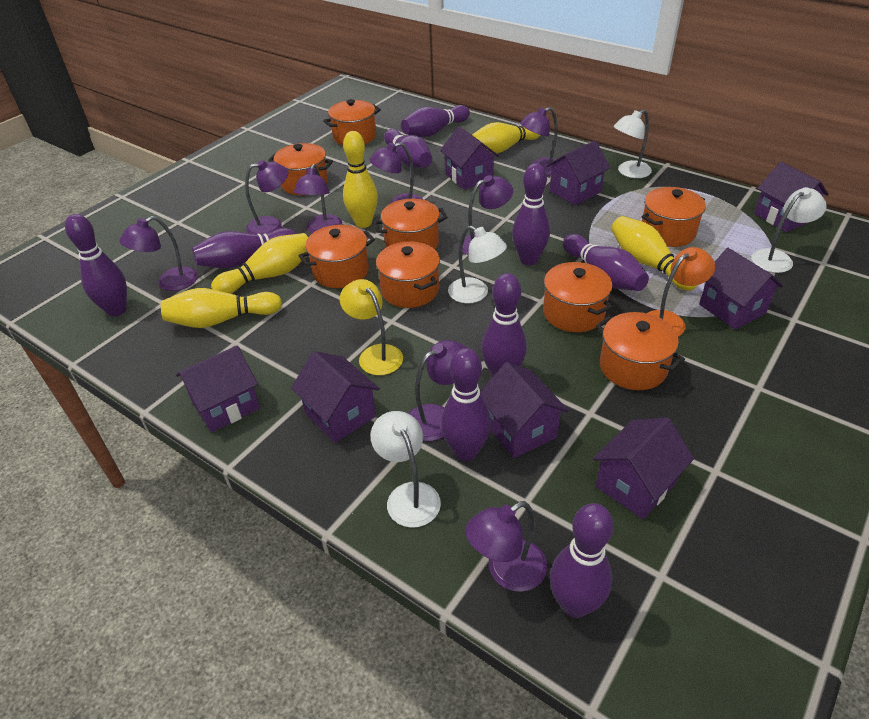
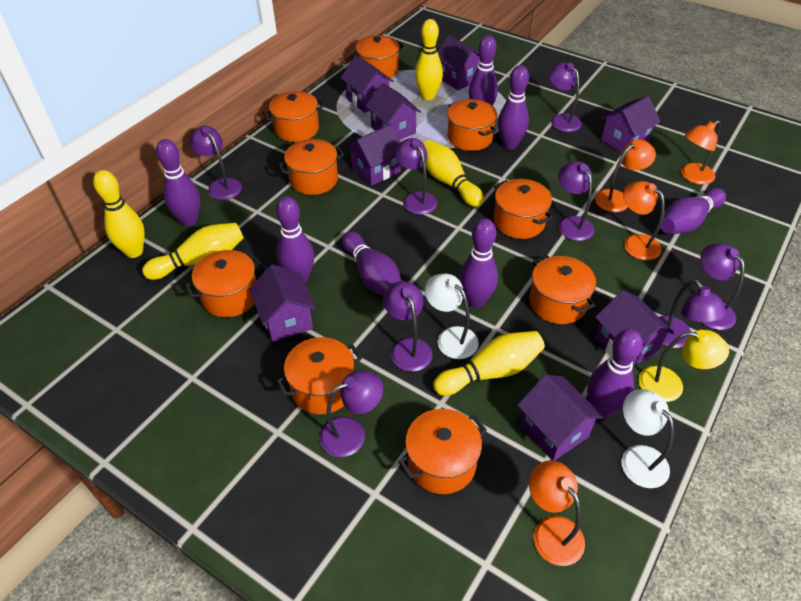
orange lamp: [647,247,715,337] = 1 -> [529,460,585,566] [595,139,656,212] [623,181,665,260] [681,120,721,185] = 4
orange pot: [268,143,333,195] [299,225,375,288] [323,99,381,145] [373,199,448,249] [376,241,440,308] [543,262,613,332] [596,312,685,390] [642,187,706,247] = 8 -> [185,250,264,317] [263,91,325,142] [276,337,362,415] [278,139,344,195] [351,35,404,78] [398,409,487,494] [447,99,497,151] [494,179,553,239] [529,255,596,324] = 9
purple bowling pin: [65,214,127,317] [192,228,296,268] [384,129,432,168] [401,105,470,137] [441,348,491,461] [481,273,527,377] [512,163,550,265] [550,503,614,618] [563,234,649,291] = 9 -> [156,139,200,226] [276,196,314,283] [342,232,401,296] [459,219,498,308] [469,35,498,106] [498,65,529,150] [587,329,643,418] [660,188,726,234] = 8
white lamp: [370,411,441,528] [448,226,507,304] [614,109,652,178] [751,187,827,273] = 4 -> [425,274,479,359] [621,389,674,488] = 2

